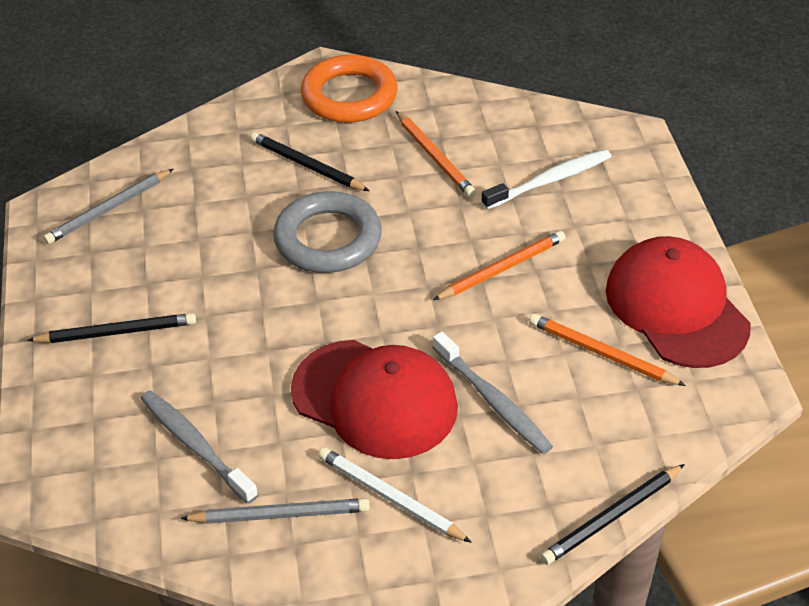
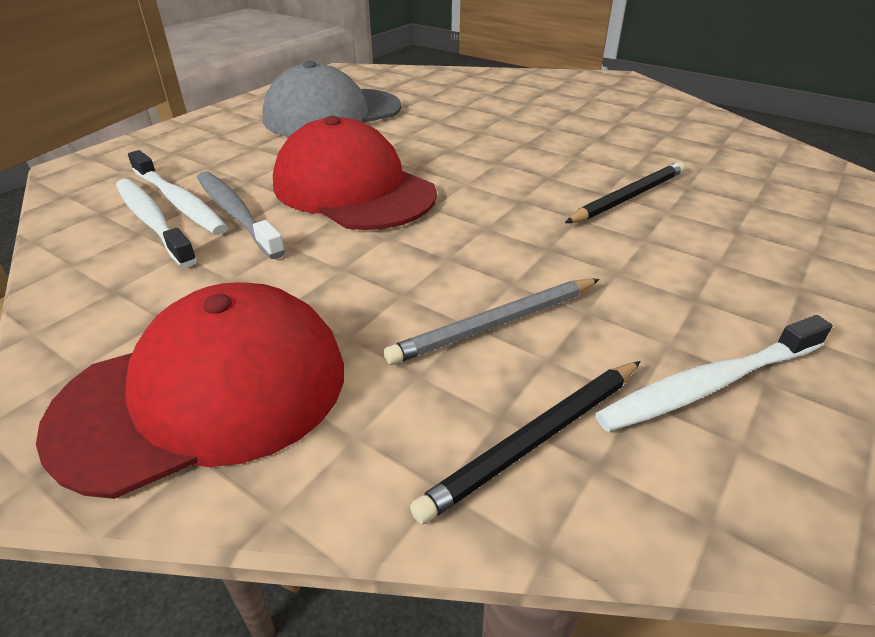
black pencil: [27,313,196,343] [250,132,369,191] [540,464,685,565] = 3 -> [410,361,641,524] [565,162,685,223] = 2
grey cap: none = 0 -> [262,61,401,137] = 1
grey pencil: [43,169,173,244] [180,498,370,524] = 2 -> [384,279,600,365] = 1
grey ring: [273,191,382,273] = 1 -> none = 0
grey toothbrush: [140,390,258,504] [432,331,553,454] = 2 -> [197,172,285,259] = 1
orange pencil: [396,111,476,197] [433,231,566,300] [529,314,686,386] = 3 -> none = 0
orange ring: [301,55,398,123] = 1 -> none = 0
white pencil: [318,447,472,543] = 1 -> none = 0
white toothbrush: [481,149,612,209] = 1 -> [116,179,197,268] [128,150,228,235] [595,315,832,432] = 3

